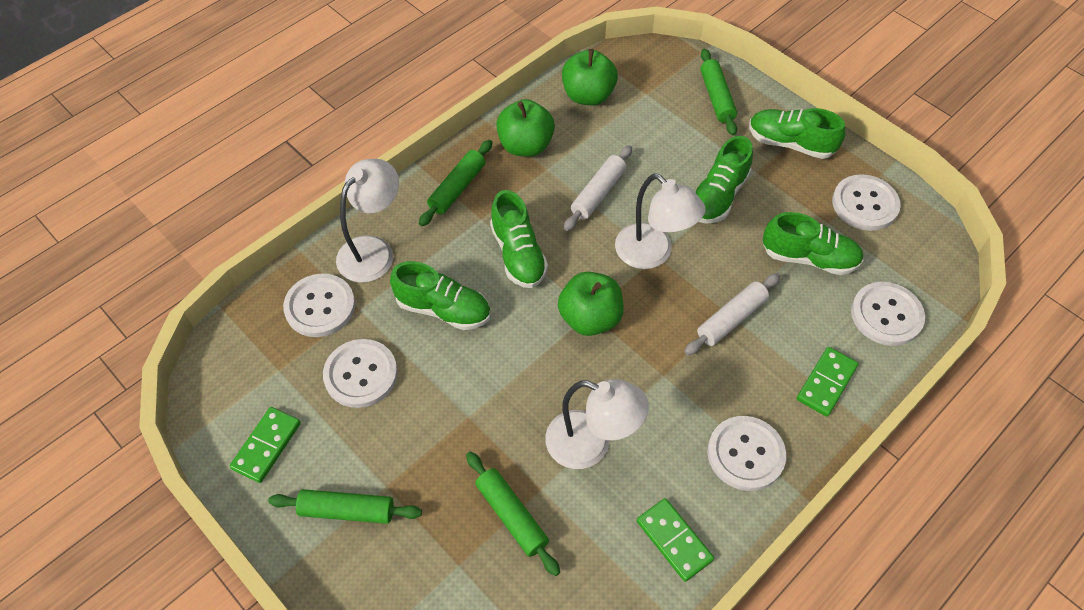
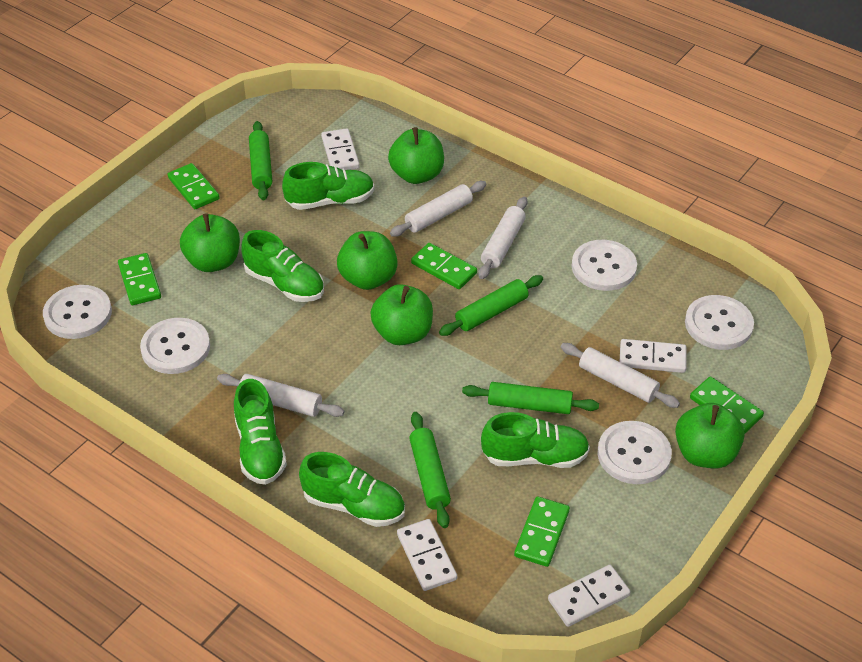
green apple: [496,99,555,157] [558,272,624,336] [562,49,618,105] = 3 -> [180,213,240,272] [337,231,398,290] [370,284,433,345] [388,127,444,184] [675,403,745,468] = 5
green domino: [230,407,301,483] [637,498,714,582] [797,347,858,417] = 3 -> [118,253,161,305] [168,163,220,209] [411,243,477,289] [514,496,570,567] [690,376,764,433] = 5
white domino: none = 0 -> [321,128,360,170] [397,519,457,591] [548,565,631,627] [620,339,686,373] = 4
white lamp: [336,159,399,283] [545,379,649,469] [615,173,705,269] = 3 -> none = 0
white rolling pin: [564,145,632,231] [684,273,780,355] = 2 -> [217,374,344,417] [390,181,487,237] [478,197,527,279] [561,343,680,408] = 4

